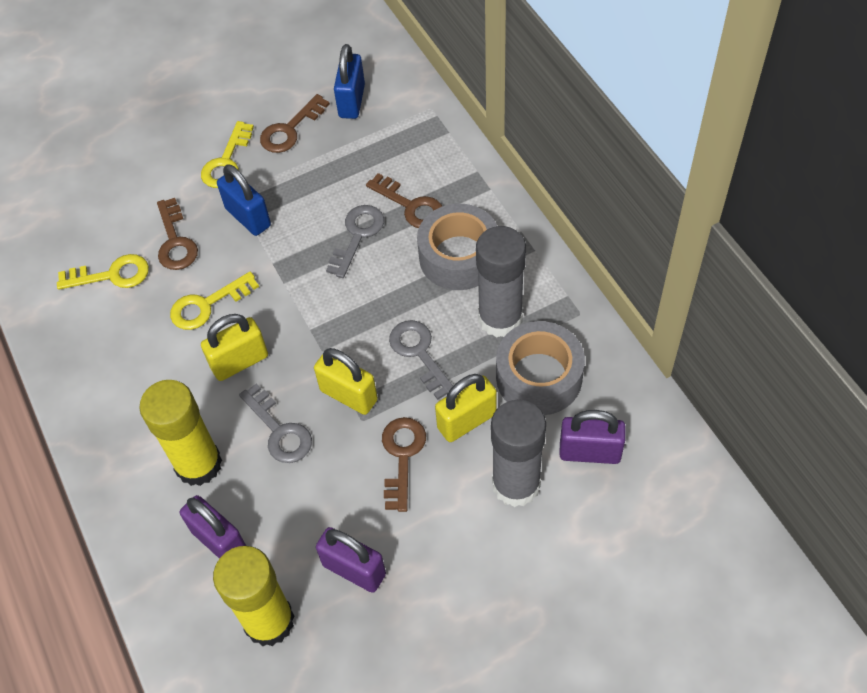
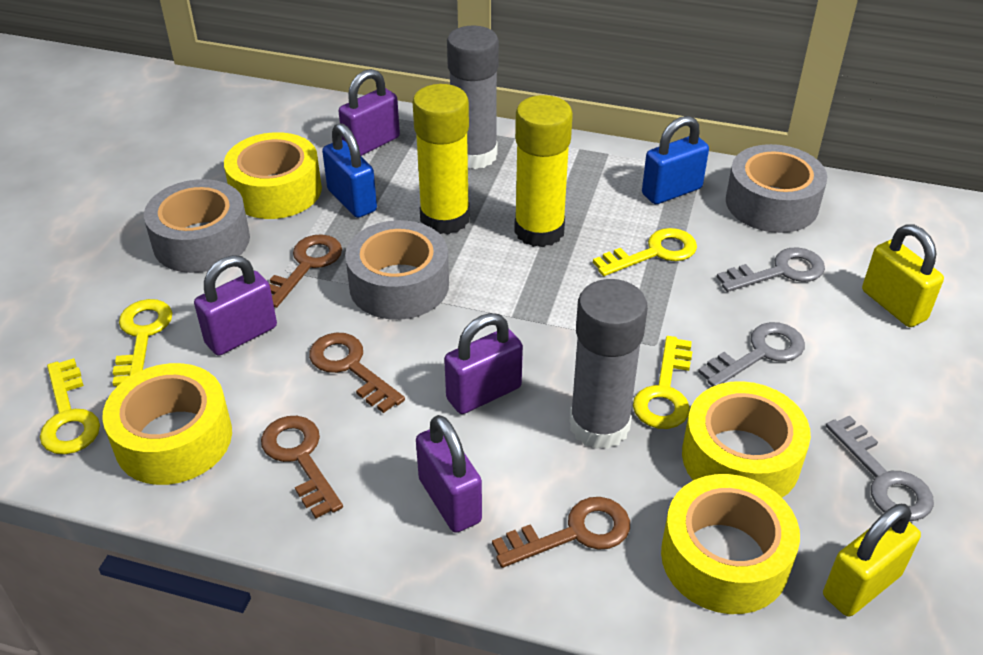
grey tape: [417,204,497,290] [496,321,585,415] = 2 -> [144,179,250,273] [345,220,449,320] [726,144,827,233] = 3
purple padlock: [180,495,246,559] [316,527,386,593] [559,410,626,464] = 3 -> [194,255,277,356] [339,69,400,156] [416,415,482,533] [444,313,523,414] = 4
yellow key: [57,254,149,290] [170,271,259,330] [201,121,254,188] = 3 -> [40,358,100,454] [113,299,172,386] [593,228,697,276] [633,336,692,429] = 4
yellow padlock: [201,314,268,381] [314,348,378,415] [435,374,497,442] = 3 -> [823,504,921,617] [862,224,944,327] = 2
yellow tape: none = 0 -> [102,363,232,485] [224,132,322,219] [661,474,800,614] [682,381,811,498] = 4

